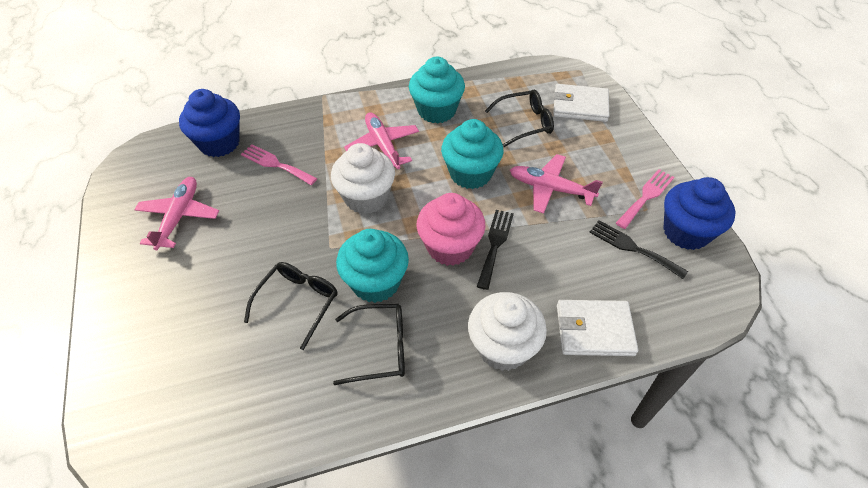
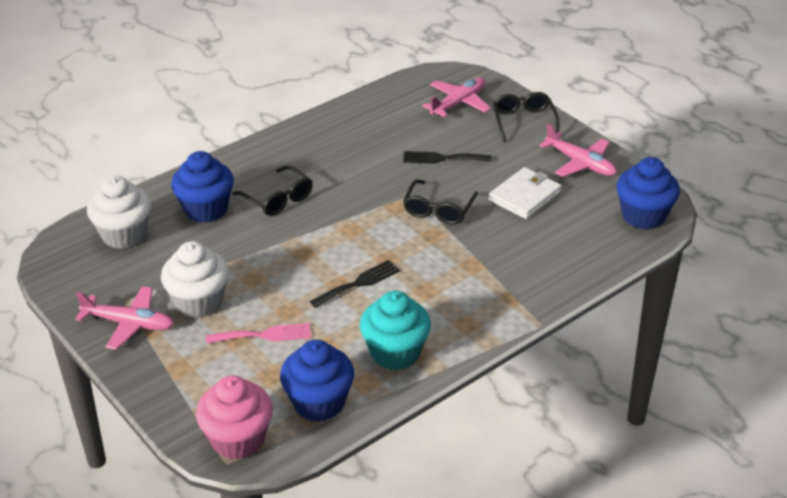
blue cupcake: [179,89,240,157] [663,177,736,250] = 2 -> [171,151,234,223] [280,340,354,422] [616,157,680,229] = 3
pink fork: [241,144,317,185] [616,169,674,229] = 2 -> [206,323,311,344] = 1
turquoise cupcake: [336,229,409,303] [409,57,465,124] [441,119,504,189] = 3 -> [360,290,431,370] = 1
white wallet: [553,84,609,122] [557,300,638,356] = 2 -> [489,167,562,219] = 1

